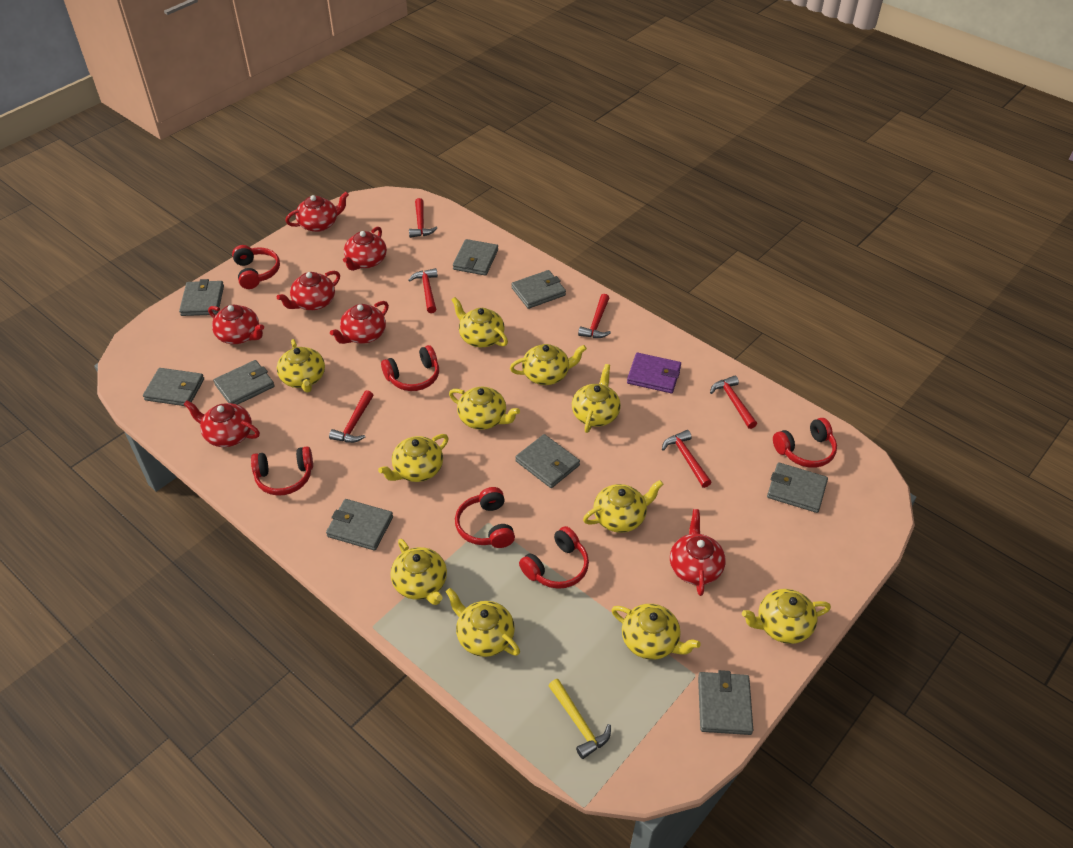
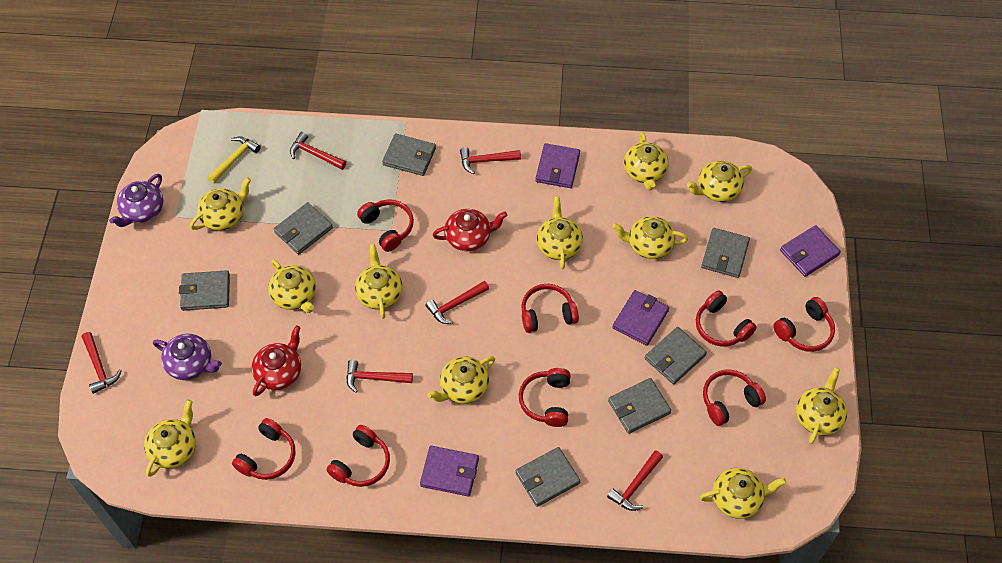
grey wallet: [143,368,204,406] [179,279,224,316] [213,360,275,405] [326,499,393,551] [453,239,498,276] [511,270,566,309] [515,434,580,488] [698,670,753,735] [767,462,828,513] = 9 -> [179,270,230,311] [274,202,333,255] [382,133,436,176] [516,447,580,507] [608,378,671,434] [645,327,707,384] [701,228,750,278] = 7
purple teapot: none = 0 -> [109,174,163,227] [153,334,222,380] = 2
purple wallet: [627,353,681,393] = 1 -> [420,446,479,496] [535,143,580,188] [612,290,669,346] [780,225,841,277] = 4
red headphones: [232,245,280,289] [251,446,313,496] [381,345,439,391] [455,487,515,548] [519,526,589,589] [773,418,837,468] = 6 -> [232,418,295,480] [326,425,390,487] [357,199,414,252] [519,368,571,427] [521,284,579,333] [696,290,757,346] [703,369,766,426] [773,297,835,352] = 8
red teapot: [183,400,260,447] [208,305,264,344] [277,271,340,310] [286,192,349,232] [330,301,389,344] [343,226,387,271] [670,509,726,596] = 7 -> [251,326,301,396] [433,209,507,251] = 2

